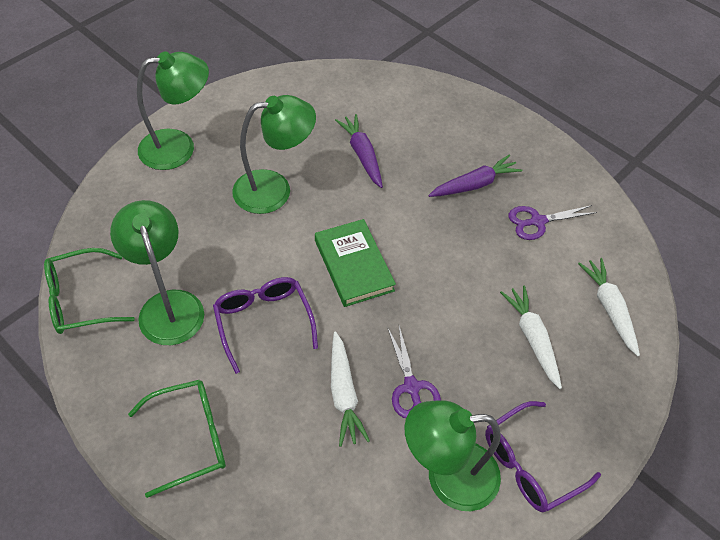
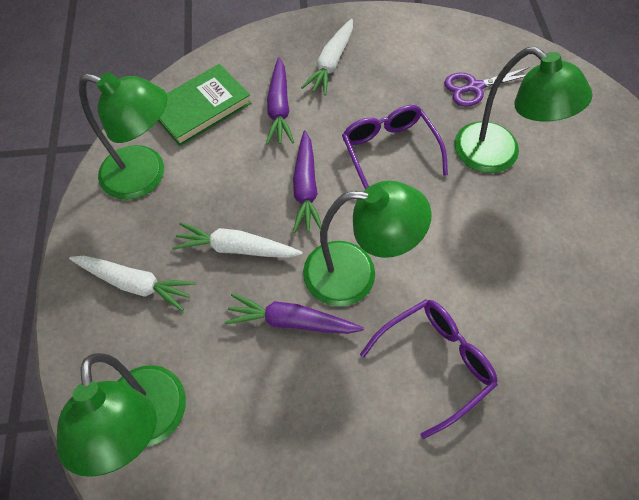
green glasses: [44,248,135,334] [128,380,226,498] = 2 -> none = 0
purple carrot: [335,114,383,188] [428,155,522,197] = 2 -> [224,294,364,334] [266,57,294,145] [293,130,322,233] = 3
purple scissors: [387,326,441,418] [509,205,597,240] = 2 -> [444,67,529,107] = 1

